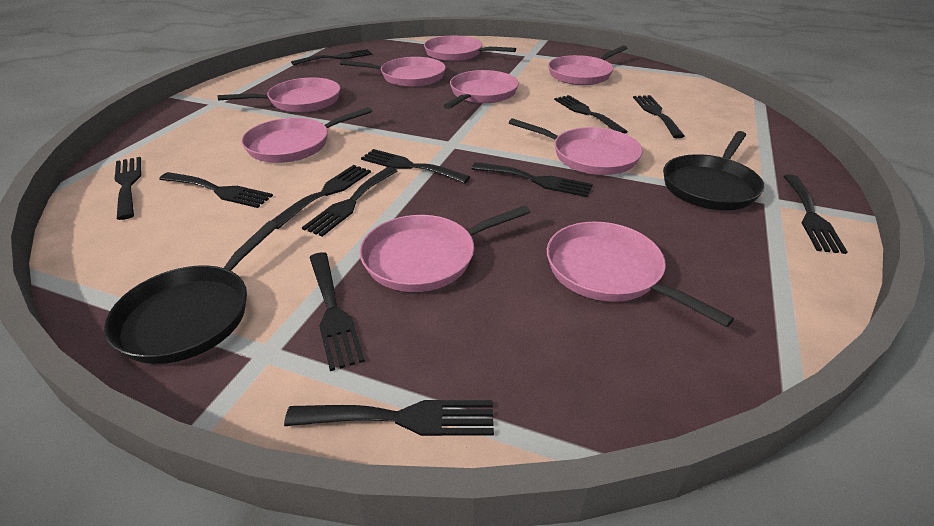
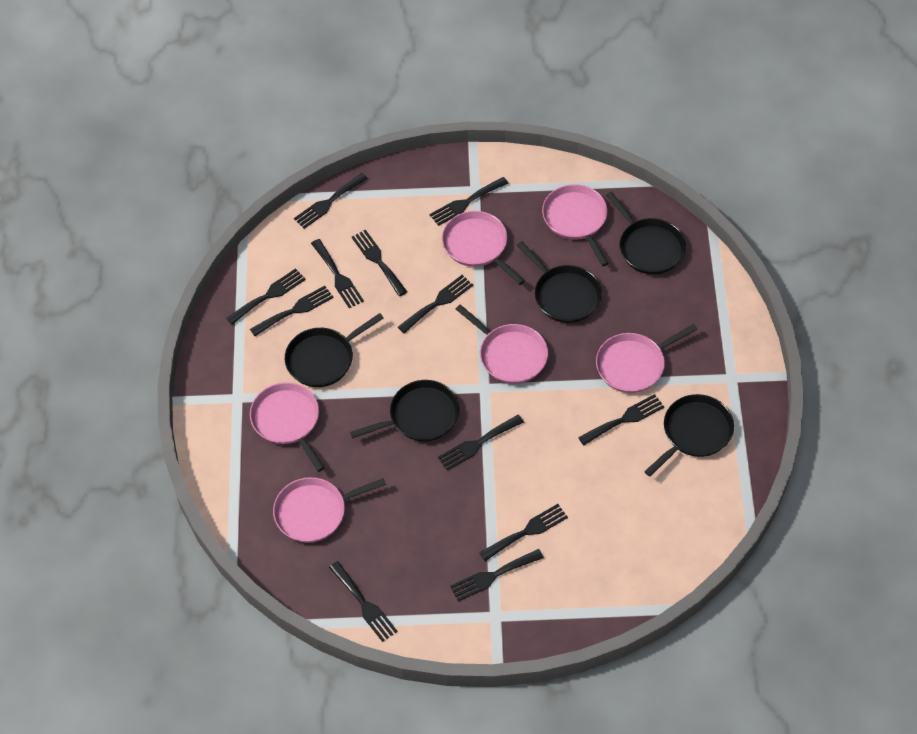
black pan: [104,221,278,364] [663,131,764,210] = 2 -> [285,313,384,387] [350,380,459,441] [517,241,602,323] [606,192,686,274] [644,394,734,476] = 5
pink pan: [217,77,341,112] [241,107,372,163] [340,57,446,87] [360,205,530,292] [424,36,516,61] [443,70,519,109] [509,118,642,175] [547,222,734,327] [548,45,627,85] = 9 -> [250,382,325,472] [273,477,386,543] [442,211,524,285] [456,304,548,384] [542,184,608,266] [596,324,698,393] = 6

